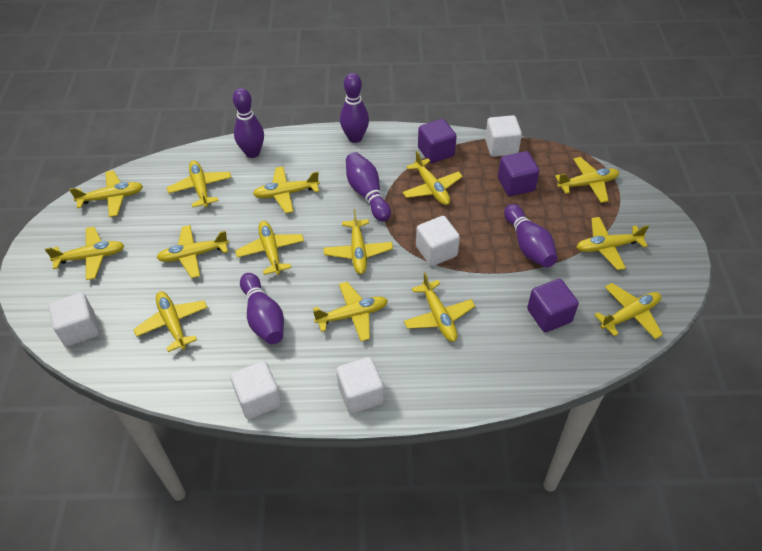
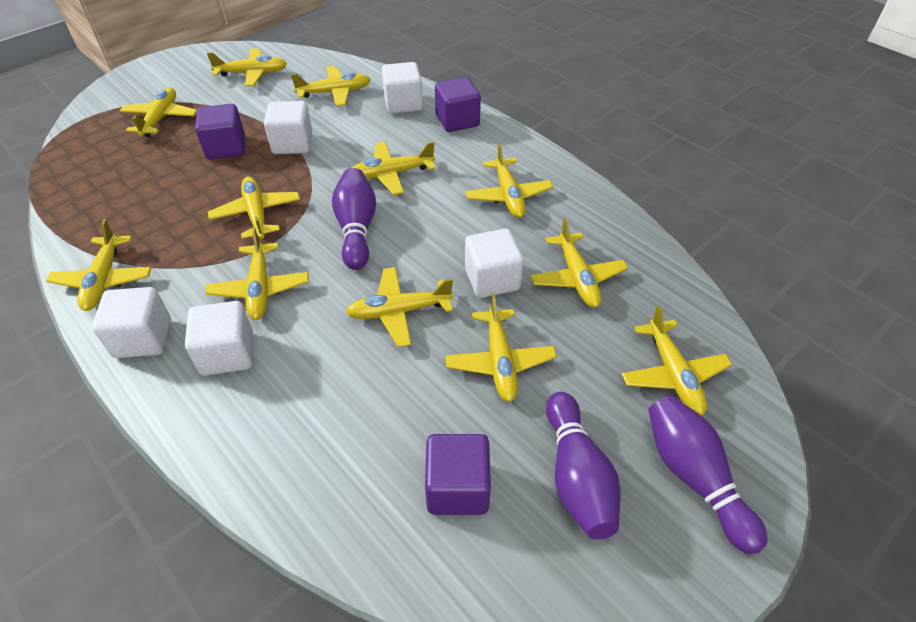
purple bowling pin: [233,88,264,158] [240,273,284,344] [340,73,369,143] [346,152,391,222] [504,204,557,268] = 5 -> [332,168,376,270] [546,392,620,540] [648,395,767,554] = 3
yellow plane: [45,227,125,280] [69,170,143,217] [133,291,208,352] [157,225,229,278] [167,160,232,207] [235,221,304,275] [253,166,320,213] [313,282,388,341] [324,209,393,274] [402,151,463,205] [404,273,475,342] [555,157,619,203] [577,217,649,270] [594,283,663,339] = 14 -> [46,219,151,311] [120,87,197,137] [205,227,309,320] [207,48,287,87] [208,176,300,239] [291,66,371,107] [346,267,453,347] [351,142,436,195] [445,293,557,402] [466,143,553,218] [530,218,628,308] [622,305,732,415] = 12

